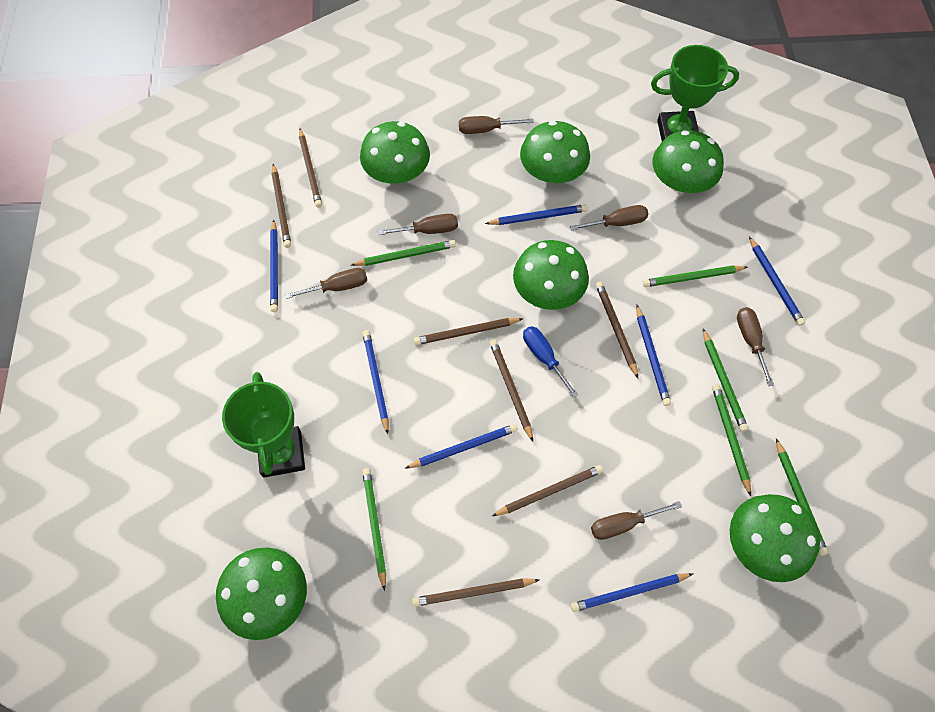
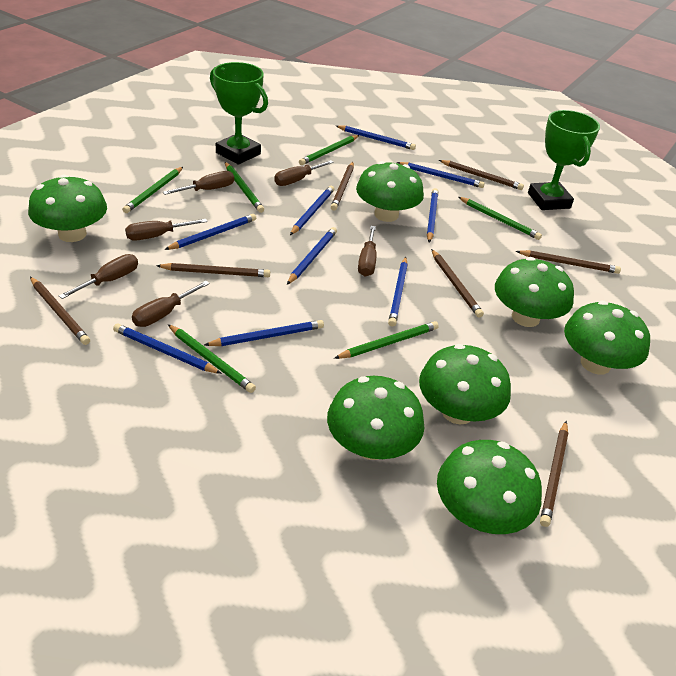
blue pencil: [270,220,278,312] [362,330,389,434] [406,424,518,468] [485,204,588,225] [571,573,693,612] [636,305,671,406] [749,236,805,326] = 7 -> [113,323,222,374] [164,214,256,250] [204,320,324,346] [287,227,337,285] [290,186,334,235] [336,125,416,150] [388,257,408,327] [397,162,485,188] [427,188,438,243] = 9
blue screwdriver: [523,326,578,398] = 1 -> none = 0
green mushroom: [216,547,307,640] [360,121,430,184] [513,240,589,310] [520,121,590,183] [653,130,724,193] [730,494,820,582] = 6 -> [28,175,107,242] [327,376,425,460] [356,161,424,222] [419,344,511,424] [437,440,542,534] [495,257,574,327] [564,301,650,375] = 7

